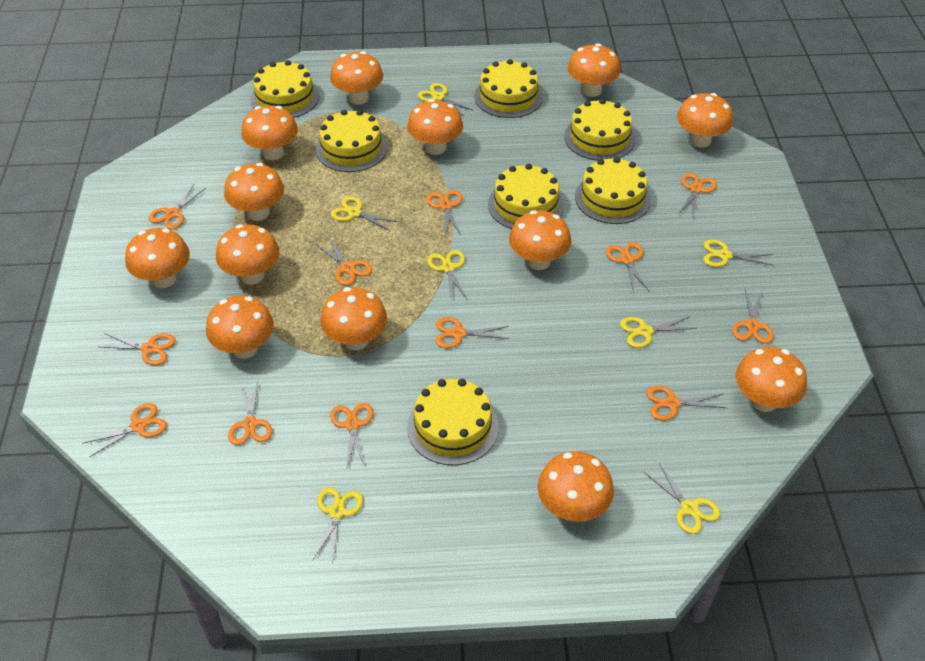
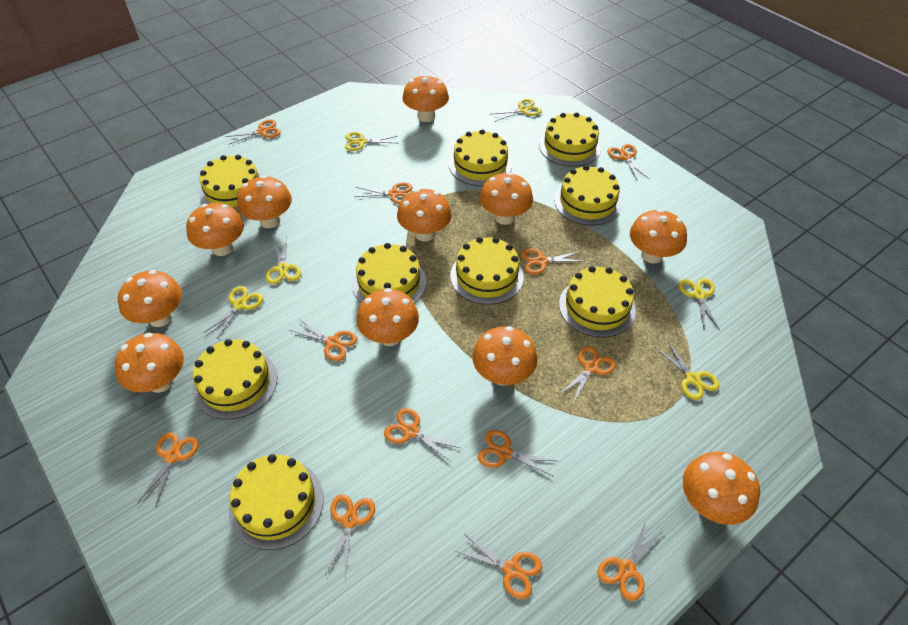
orange mushroom: [125,228,190,288] [206,296,274,359] [216,224,279,285] [224,163,284,221] [241,105,298,160] [320,287,387,350] [330,51,383,105] [407,99,463,155] [509,210,571,270] [537,451,614,522] [567,43,621,97] [677,93,733,148] [736,347,807,412] = 13 -> [115,333,184,393] [118,270,182,327] [186,203,244,256] [237,175,292,228] [357,288,419,346] [397,189,452,241] [402,74,449,122] [472,326,538,386] [479,172,533,225] [630,209,687,264] [683,452,760,525] = 11
yellow cake: [250,60,319,118] [316,110,388,172] [407,379,499,465] [474,59,543,118] [488,164,564,229] [564,99,636,161] [575,157,651,224] = 7 -> [193,339,277,420] [200,155,262,212] [229,454,324,550] [352,243,426,303] [449,129,512,186] [450,237,524,305] [539,112,601,167] [554,165,622,225] [559,266,636,338] = 9
yellow scissors: [312,487,363,565] [331,196,398,231] [418,83,474,116] [427,250,468,302] [620,316,697,348] [644,463,720,534] [703,240,774,267] = 7 -> [204,286,263,340] [266,237,301,284] [345,132,397,151] [489,99,542,122] [655,340,719,400] [679,278,720,330] = 6

